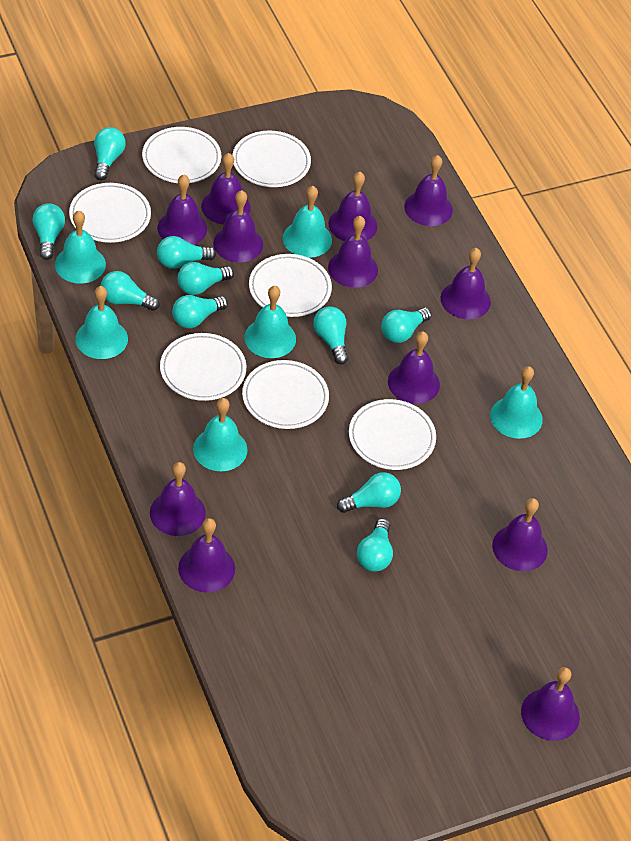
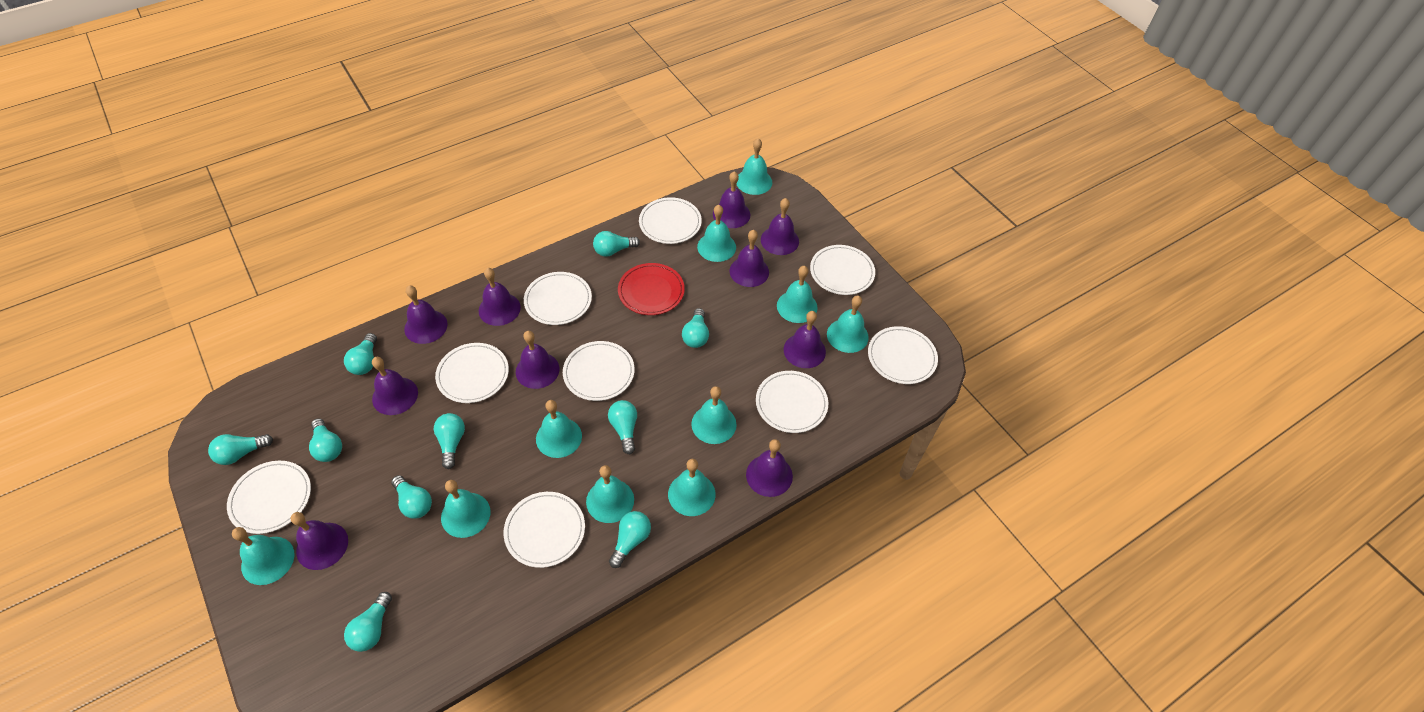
purple bell: [150,462,206,536] [157,175,207,245] [178,518,235,593] [201,153,250,225] [213,190,263,262] [328,216,378,288] [329,172,378,241] [388,331,440,404] [404,155,453,226] [441,248,491,319] [492,498,548,571] [521,667,580,741] = 12 -> [291,512,348,570] [372,357,418,415] [404,286,448,344] [479,268,521,326] [516,331,560,389] [713,171,750,228] [729,230,769,287] [746,439,793,497] [761,198,799,255] [784,311,826,368] = 10
red plate: none = 0 -> [618,263,685,315] = 1
turquoise bell: [55,211,106,283] [76,286,128,359] [193,398,248,471] [244,286,296,358] [283,186,332,258] [490,366,543,439] = 6 -> [232,527,294,585] [441,480,491,538] [536,400,582,458] [586,465,634,523] [668,459,716,516] [691,386,737,444] [697,205,736,262] [736,138,772,195] [777,266,818,323] [827,296,869,353] = 10
white plate: [69,183,151,243] [142,127,221,183] [160,333,246,401] [232,131,311,187] [242,360,329,429] [249,254,332,317] [349,399,436,470] = 7 -> [227,461,311,534] [435,343,509,403] [504,492,585,568] [524,272,592,325] [563,341,635,401] [639,197,702,244] [756,371,828,433] [810,245,875,295] [868,326,938,384] = 9

